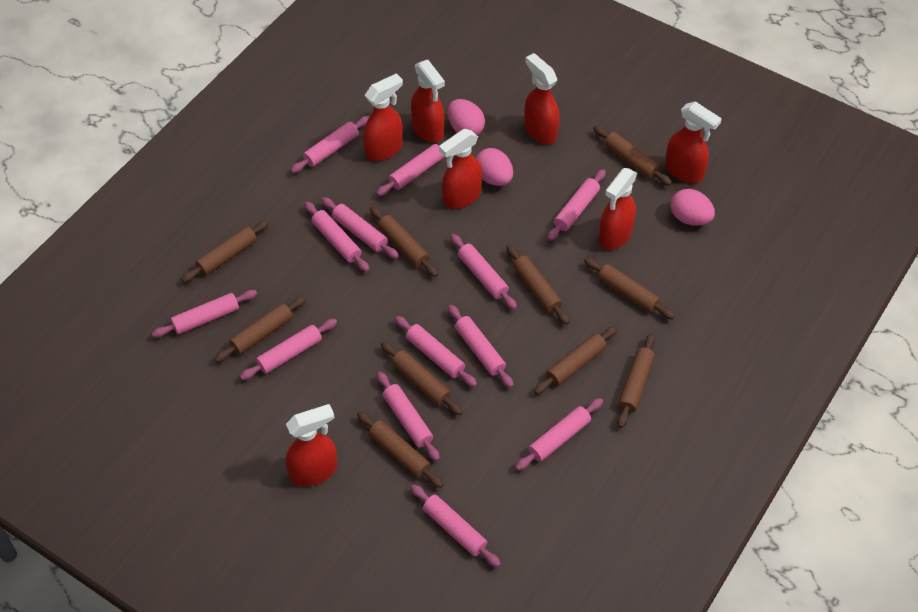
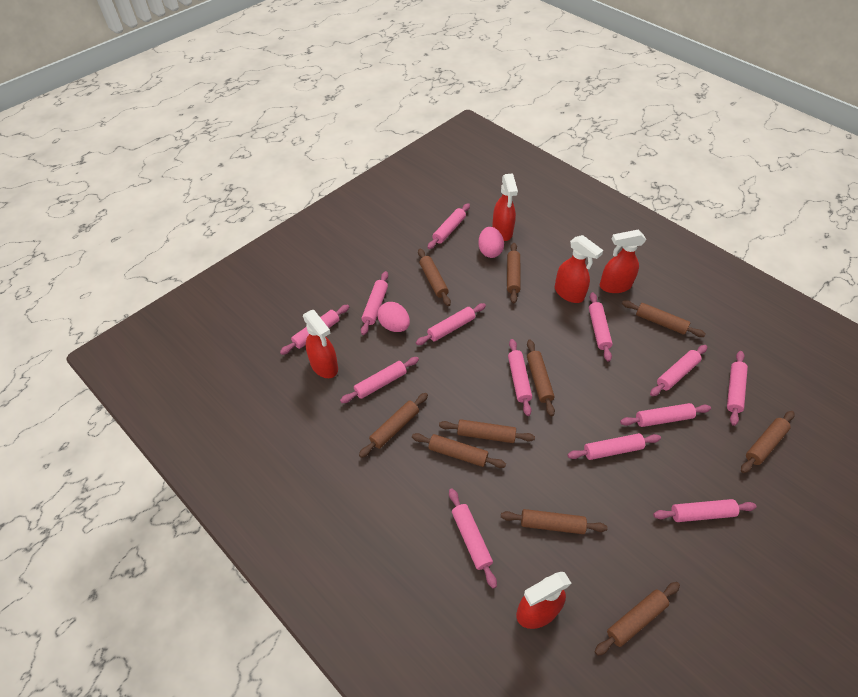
pink egg: [447,99,485,135] [476,148,513,186] [671,189,715,226] = 3 -> [377,302,410,332] [478,227,504,258] = 2
red spray bottle: [286,404,337,486] [363,73,403,161] [411,60,445,143] [439,129,482,209] [524,53,560,144] [599,168,637,250] [665,101,722,183] = 7 -> [303,310,338,378] [492,173,518,241] [516,572,572,629] [555,235,603,303] [600,230,646,293] = 5

